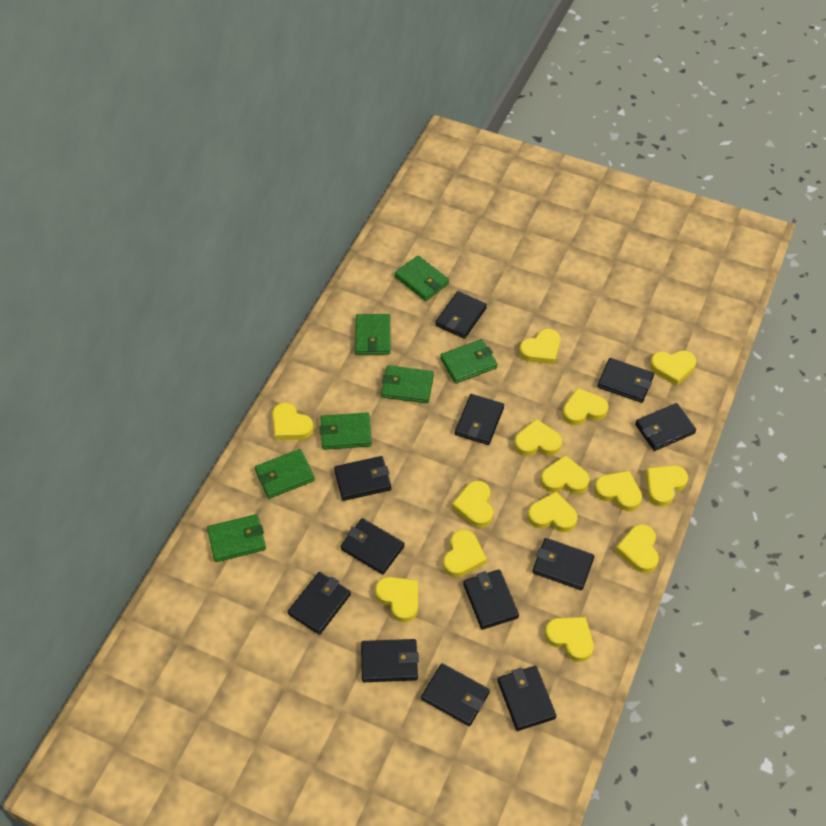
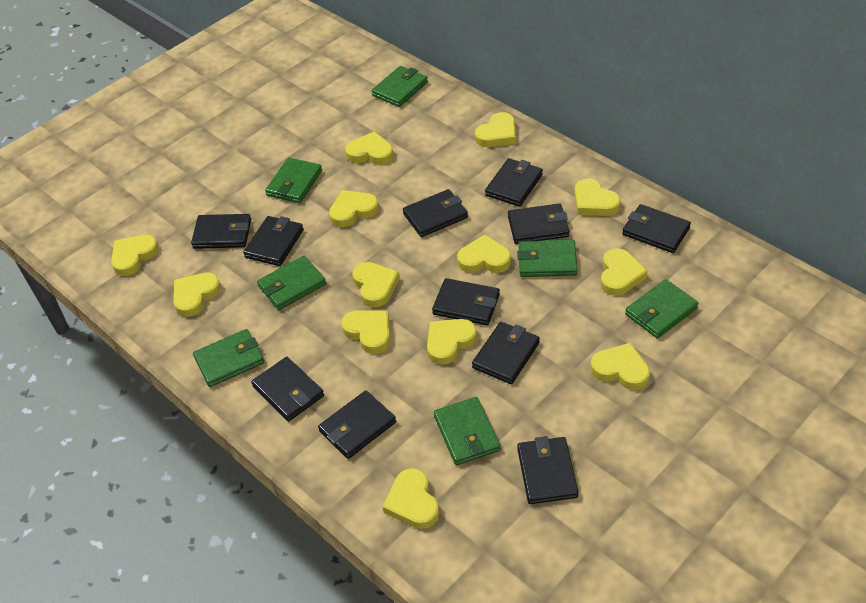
black wallet: [288,572,351,635] [334,456,391,501] [340,518,404,575] [361,639,419,682] [421,663,490,726] [435,291,487,339] [455,394,504,445] [463,569,519,630] [497,666,556,731] [532,538,594,590] [597,358,654,403] [635,403,696,451] = 12 -> [191,214,251,249] [243,216,304,266] [251,357,324,422] [318,390,396,459] [403,189,468,237] [432,278,500,325] [472,322,540,384] [485,158,543,207] [508,203,569,244] [517,436,578,504] [622,204,691,253] = 11
yellow heart: [272,403,314,440] [375,577,418,622] [443,529,487,577] [452,481,493,527] [514,419,562,456] [519,329,560,364] [528,492,578,532] [541,455,590,494] [545,617,594,662] [562,388,609,425] [594,471,642,511] [615,524,659,573] [646,465,688,507] [650,350,696,386] = 14 -> [111,235,159,276] [173,272,221,317] [329,190,379,227] [341,310,390,354] [345,131,394,165] [352,262,400,307] [383,468,439,529] [427,319,477,365] [457,235,511,273] [475,112,516,147] [574,178,621,216] [590,343,650,390] [601,248,648,296] = 13

